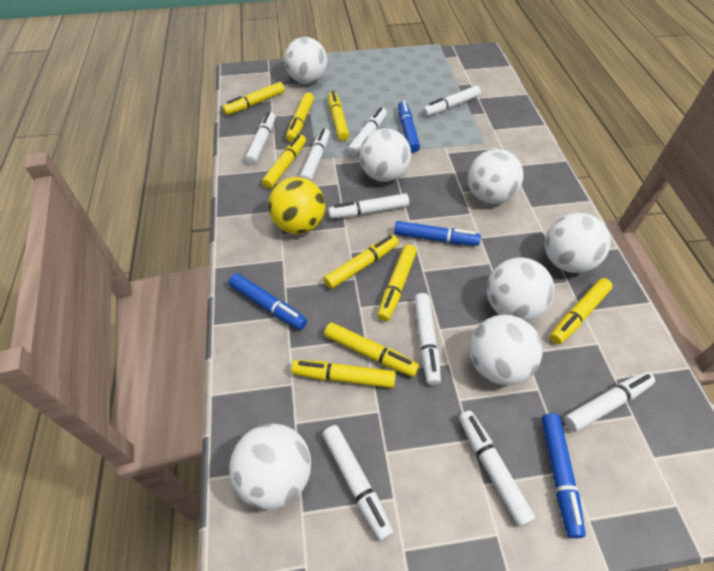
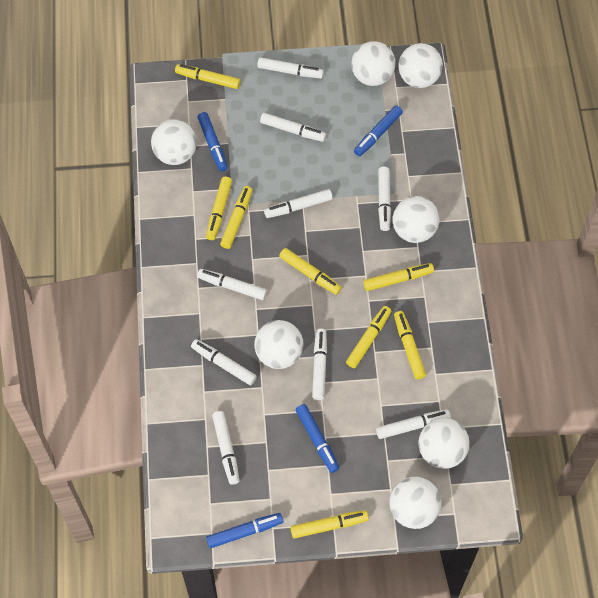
yellow ball: [268,177,325,234] = 1 -> none = 0
yellow marker: [222,82,285,115] [262,134,306,189] [286,92,314,142] [291,360,396,388] [324,235,399,289] [324,323,419,377] [328,91,349,141] [377,244,417,321] [550,278,613,344] = 9 -> [175,64,240,89] [206,177,232,240] [220,186,253,249] [279,248,342,295] [291,510,369,539] [346,306,391,368] [363,263,434,291] [394,311,426,380] = 8

